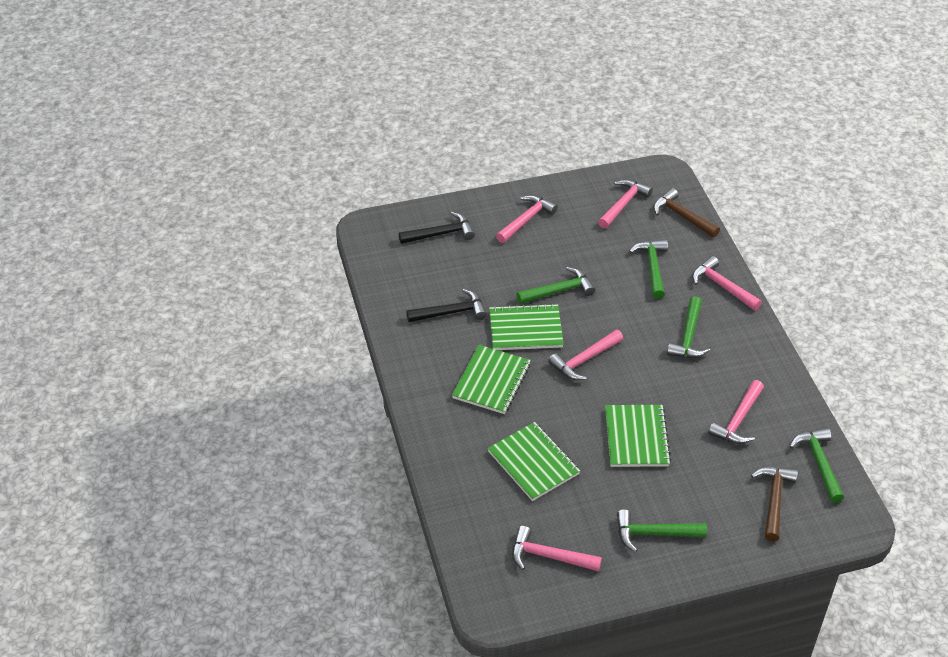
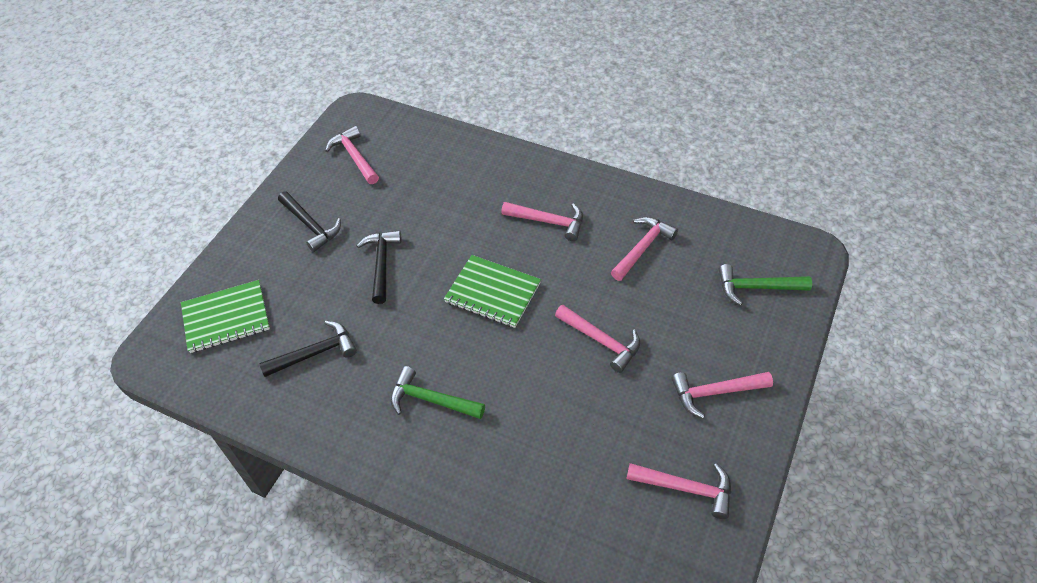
black hammer: [399,212,475,244] [406,289,487,322] = 2 -> [259,321,357,377] [278,191,341,252] [357,230,401,304] = 3
brown hammer: [654,188,720,238] [751,467,798,541] = 2 -> none = 0
green hammer: [517,267,595,304] [617,509,707,552] [629,240,668,299] [667,296,710,358] [790,428,844,503] = 5 -> [391,366,485,419] [719,264,812,306] = 2
green notebook: [452,345,531,414] [488,422,580,501] [489,303,564,350] [605,405,671,467] = 4 -> [181,280,270,353] [444,255,541,328] = 2

